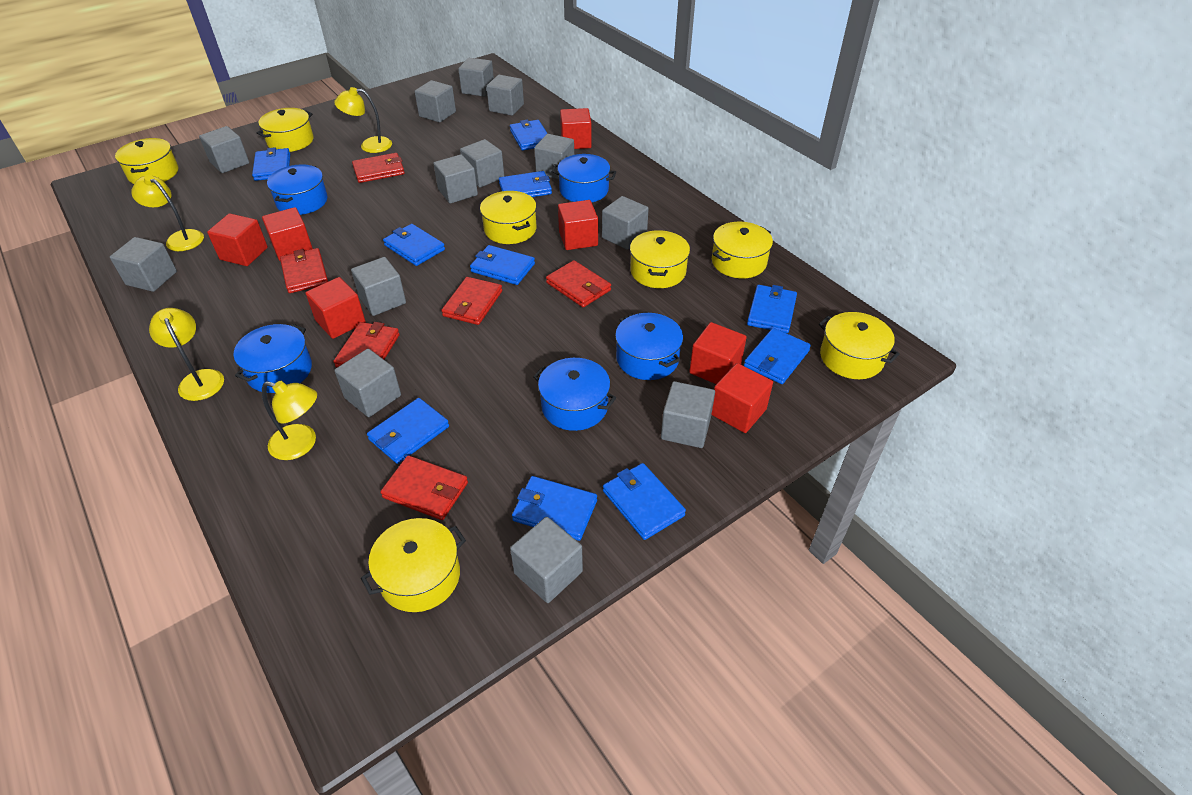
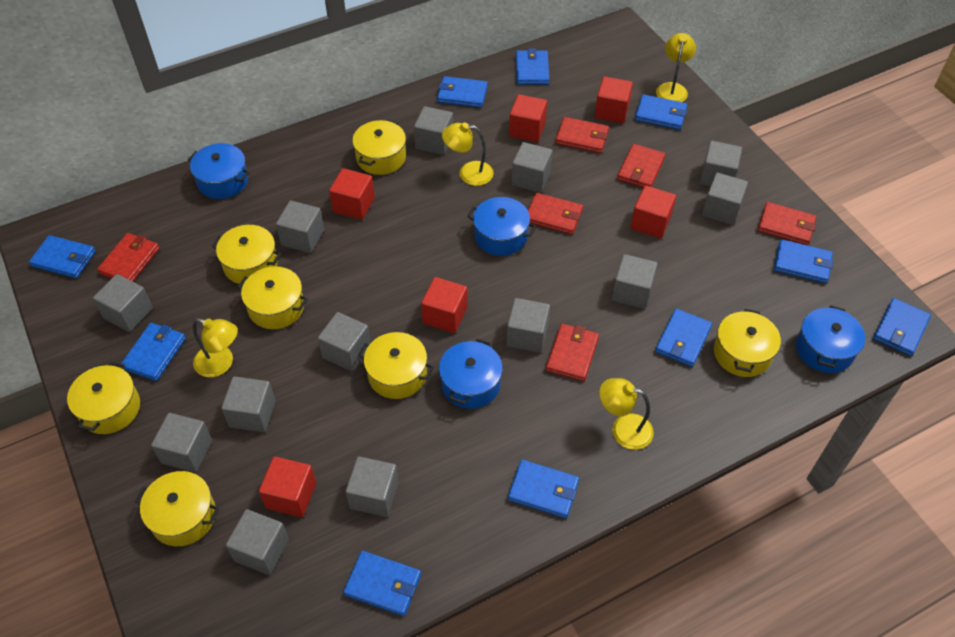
blue pot: [233,324,312,393] [267,164,328,215] [533,358,616,431] [551,154,616,202] [615,313,683,380] = 5 -> [188,143,250,199] [439,339,503,409] [467,197,536,256] [796,305,865,373] = 4
red cube: [207,213,268,266] [262,207,313,261] [306,277,366,339] [558,200,598,250] [560,108,592,149] [689,322,747,384] [711,363,773,433] = 7 -> [259,457,316,518] [329,168,375,220] [421,277,468,333] [509,94,547,142] [595,76,633,123] [631,185,676,239] = 6

